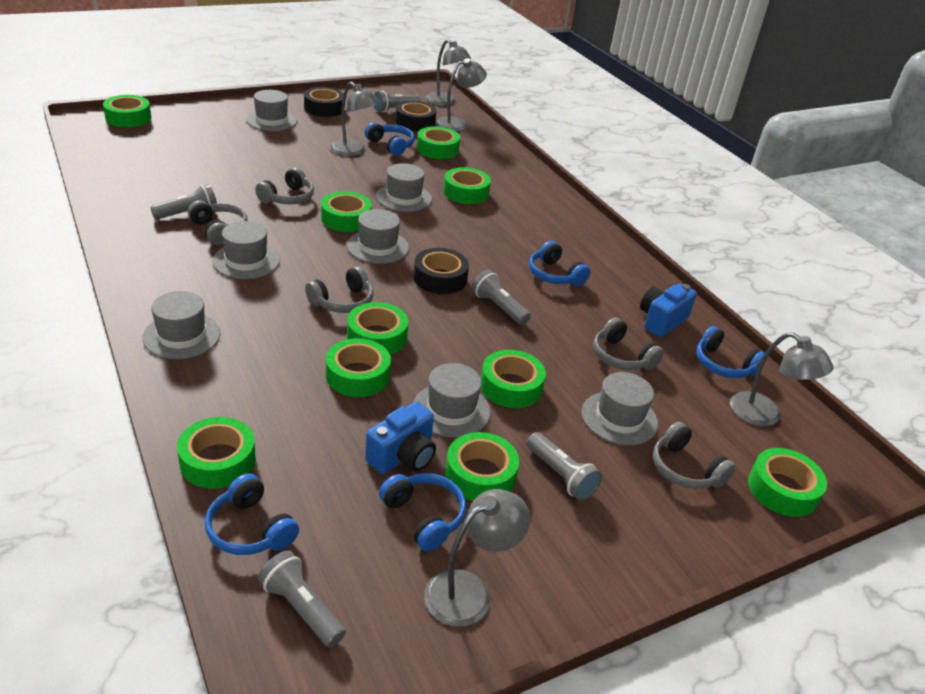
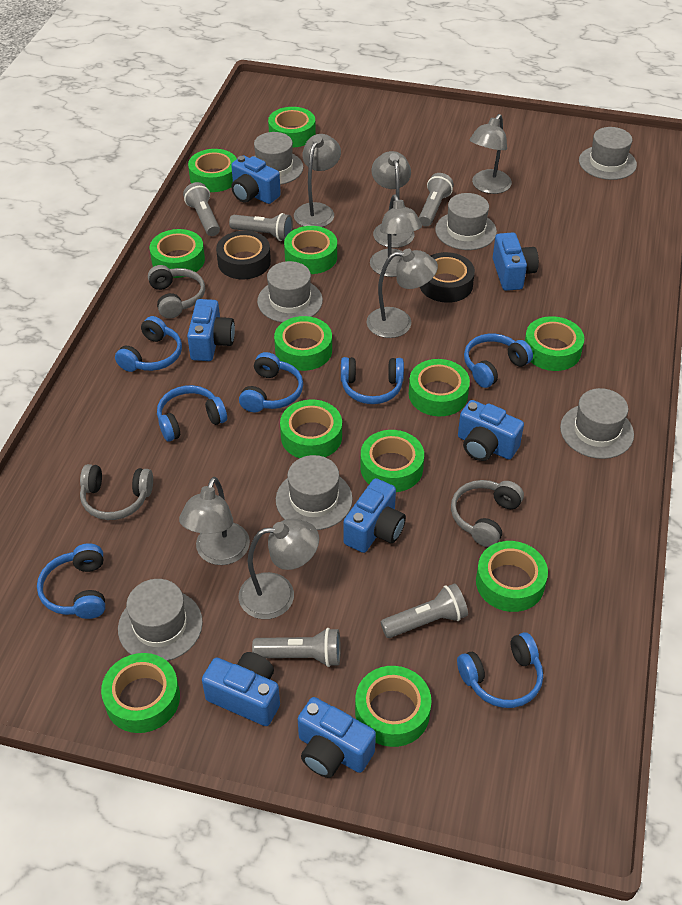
black tape: [304,87,344,117] [395,101,436,131] [413,248,469,294] = 3 -> [216,231,271,279] [420,252,475,303] = 2
blue camera: [365,402,436,474] [640,283,697,337] = 2 -> [187,299,235,361] [202,652,280,726] [231,155,281,204] [298,697,376,778] [343,478,406,553] [458,400,524,461] [493,232,539,291] = 7
blue headphones: [205,473,299,555] [365,122,415,156] [379,473,466,552] [529,241,590,286] [696,326,766,378] = 5 -> [37,543,105,619] [115,316,182,372] [157,385,227,441] [239,352,303,412] [341,357,404,404] [457,632,543,708] [464,334,533,388] = 7
green tape: [103,95,151,127] [177,417,256,489] [321,191,372,232] [326,338,391,397] [347,302,408,354] [417,126,460,159] [443,167,491,204] [445,432,519,501] [481,350,546,408] [748,448,827,517] = 10 -> [101,653,180,733] [150,229,205,278] [188,149,237,192] [268,107,316,148] [274,316,332,371] [280,400,342,458] [284,226,337,274] [355,666,432,747] [360,430,424,492] [409,359,470,416] [476,541,548,612] [525,316,584,371] = 12
grey headphones: [188,200,248,245] [255,168,314,204] [305,266,374,313] [593,317,664,370] [653,422,736,489] = 5 -> [80,464,153,520] [148,265,205,319] [451,480,524,547] = 3
grey lamp: [330,82,379,156] [424,489,530,627] [425,39,471,106] [436,58,487,132] [730,332,834,426] = 5 -> [179,477,250,565] [238,519,319,619] [294,134,341,227] [366,249,438,338] [370,194,422,277] [371,151,415,248] [470,114,512,194] = 7

